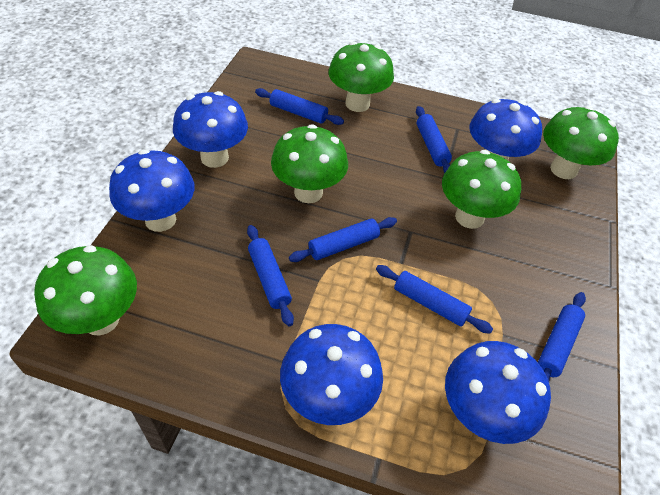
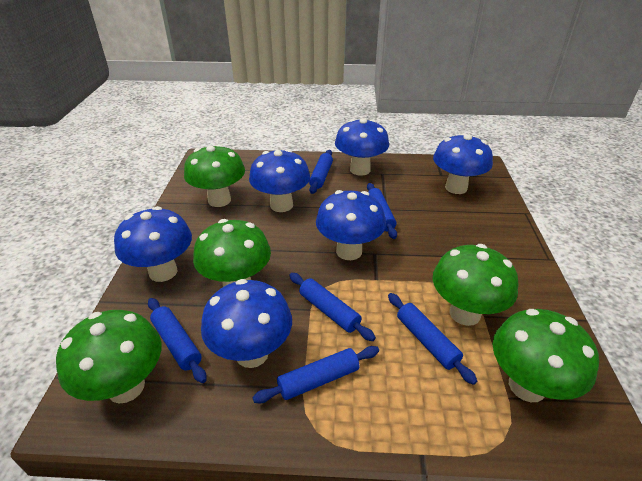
blue mushroom: [109,149,195,232] [173,91,248,168] [280,324,383,425] [445,341,551,444] [469,99,542,160] = 5 -> [114,206,192,282] [201,279,292,368] [249,149,310,212] [316,190,386,260] [335,118,389,176] [433,133,493,194] = 6

